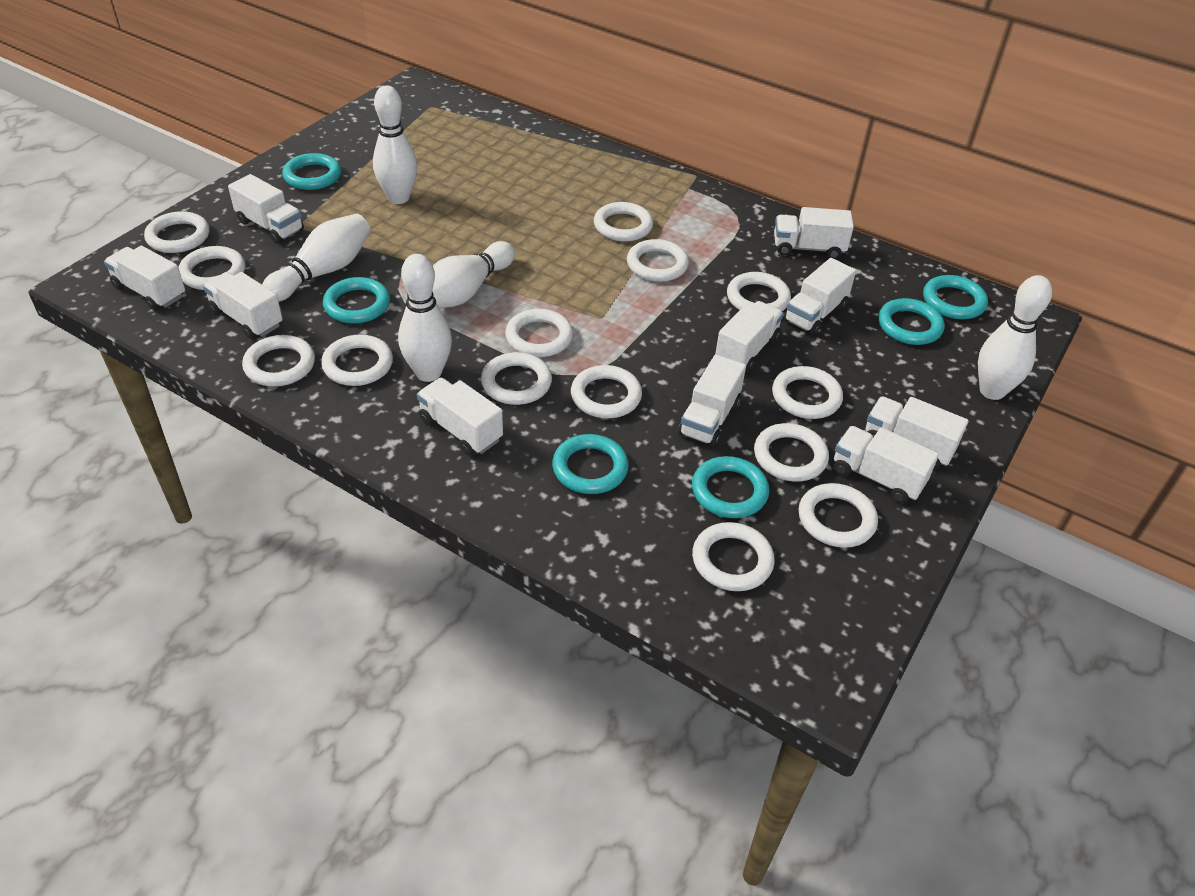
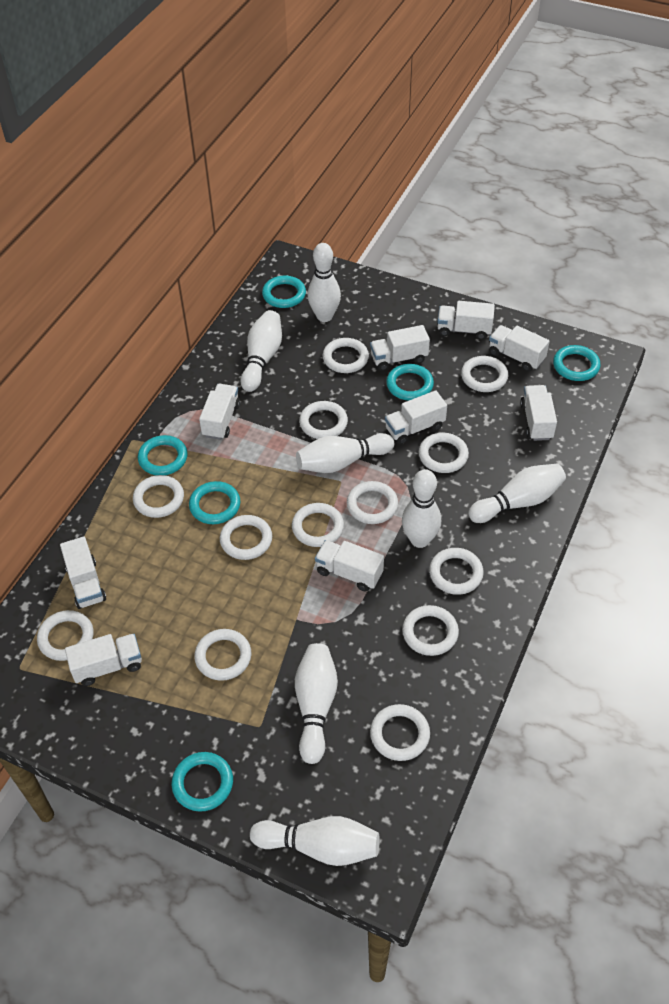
white bowling pin: [262,214,370,302] [373,85,417,204] [398,254,452,382] [432,241,515,308] [978,275,1052,400] = 5 -> [240,310,282,392] [250,816,380,866] [295,643,338,764] [296,433,394,473] [308,243,341,322] [402,469,441,548] [468,463,566,523] = 7
white ring: [144,211,210,253] [178,246,245,290] [242,335,315,387] [321,334,393,386] [481,352,552,405] [505,309,573,357] [571,365,642,418] [594,202,653,242] [627,239,689,282] [692,522,775,591] [727,272,791,311] [754,423,829,482] [772,366,843,419] [799,483,878,548] = 14 -> [37,610,93,661] [133,475,184,518] [194,629,251,681] [220,515,272,560] [292,503,344,547] [299,401,348,439] [322,338,369,373] [347,481,398,524] [370,704,430,761] [402,605,459,656] [419,433,469,473] [429,548,484,595] [461,356,508,392] = 13
white truck: [104,246,185,311] [203,272,283,339] [228,174,304,244] [417,378,503,456] [678,355,746,447] [715,301,784,372] [774,207,854,259] [784,258,856,335] [834,426,939,503] [866,396,969,469] = 10 -> [60,537,106,609] [65,634,142,686] [199,384,240,440] [315,540,384,591] [370,325,430,371] [385,390,447,444] [437,301,495,340] [489,325,550,371] [520,385,557,441] = 9

